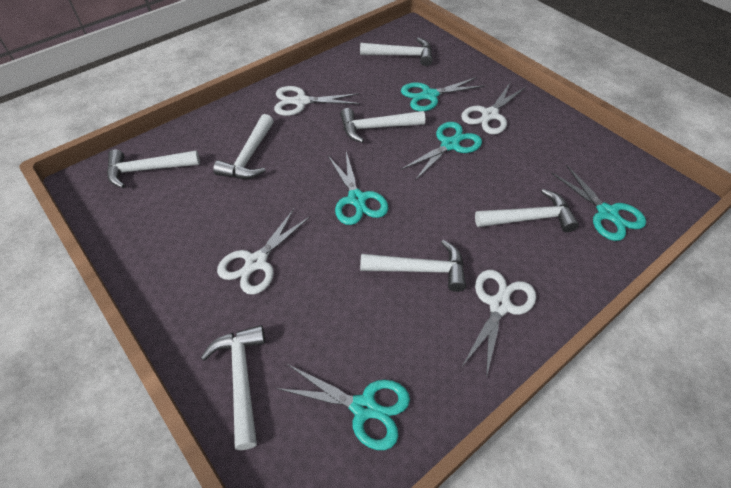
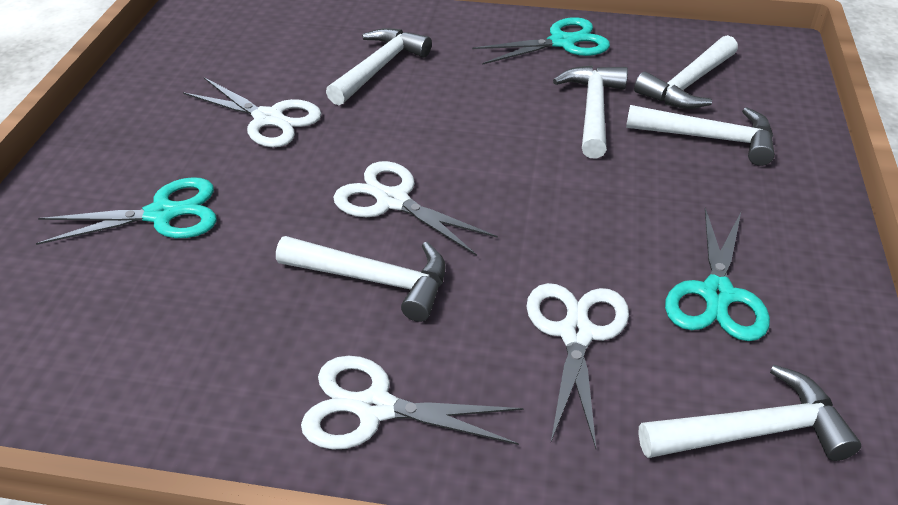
turquoise scissors: [276,364,410,450] [328,152,388,225] [400,122,482,180] [401,77,485,111] [551,164,646,241] = 5 -> [36,177,217,245] [472,17,610,65] [665,208,770,341] = 3
white hammer: [107,149,200,188] [201,325,265,450] [213,114,274,179] [340,108,425,143] [360,37,433,66] [360,240,466,292] [475,189,579,232] = 7 -> [276,236,446,322] [326,28,432,105] [553,65,628,159] [626,105,775,166] [634,35,738,109] [638,365,861,461] = 6

